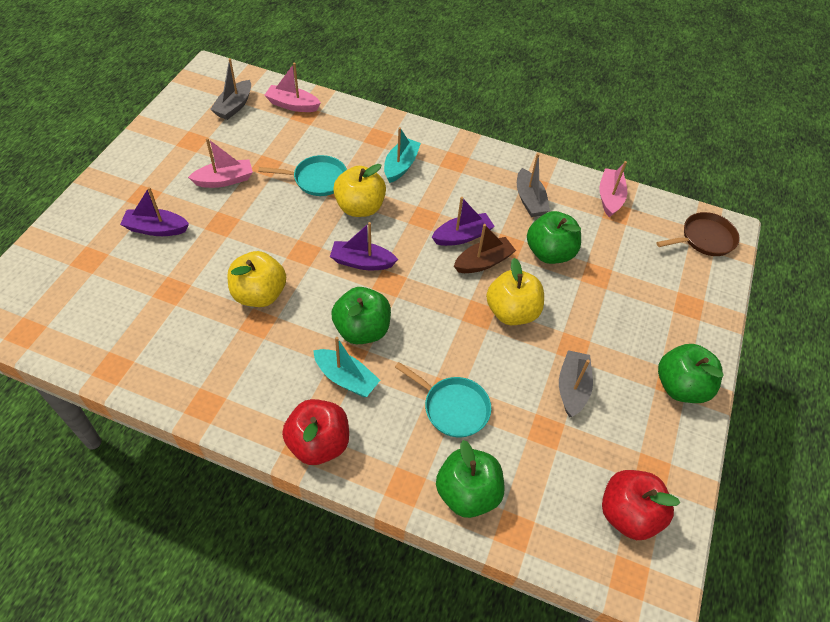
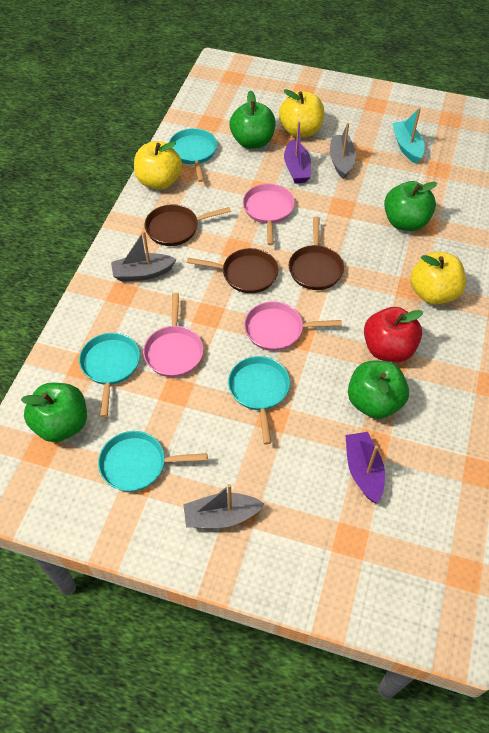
brown boat: [454,224,516,273] = 1 -> none = 0
brown pan: [656,212,740,256] = 1 -> [144,205,231,246] [187,248,278,293] [289,217,344,290] = 3
pink boat: [188,138,253,188] [264,63,321,112] [599,161,627,217] = 3 -> none = 0
pink pan: none = 0 -> [143,293,203,377] [243,184,295,245] [244,301,342,351] = 3
purple boat: [120,187,189,236] [330,222,398,270] [432,197,495,246] = 3 -> [284,121,311,184] [345,432,385,503] = 2
red apple: [282,399,349,465] [602,470,680,540] = 2 -> [364,307,423,362] = 1
turquoise boat: [313,337,380,397] [384,127,421,183] = 2 -> [392,108,424,164] = 1
turquoise pan: [258,155,347,196] [395,362,491,437] = 2 -> [79,333,140,417] [98,431,208,492] [169,128,217,182] [228,356,290,444] = 4

